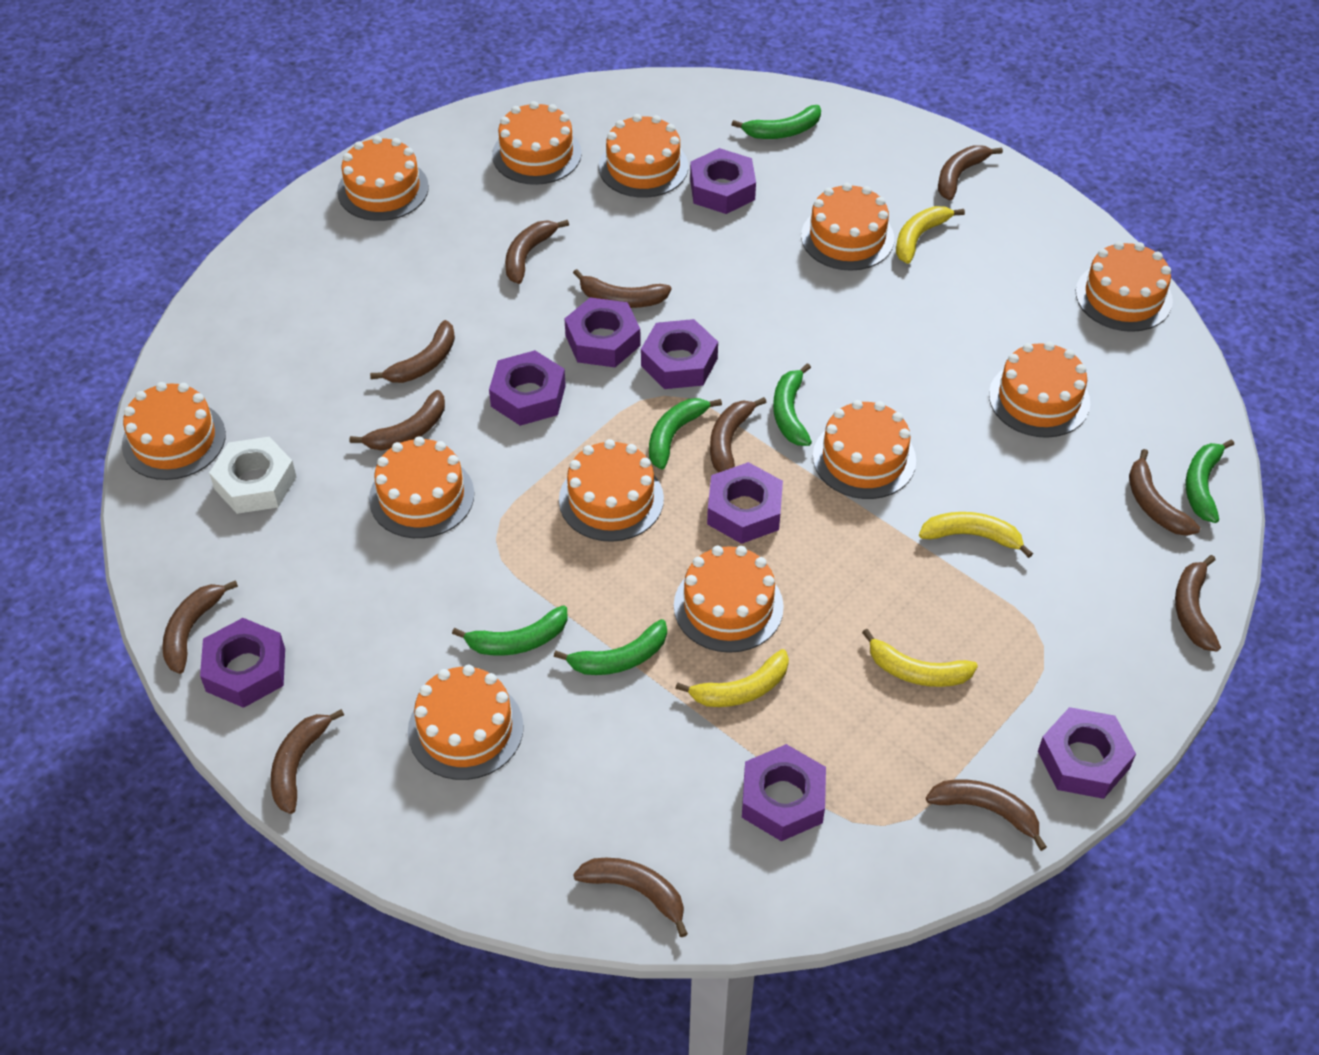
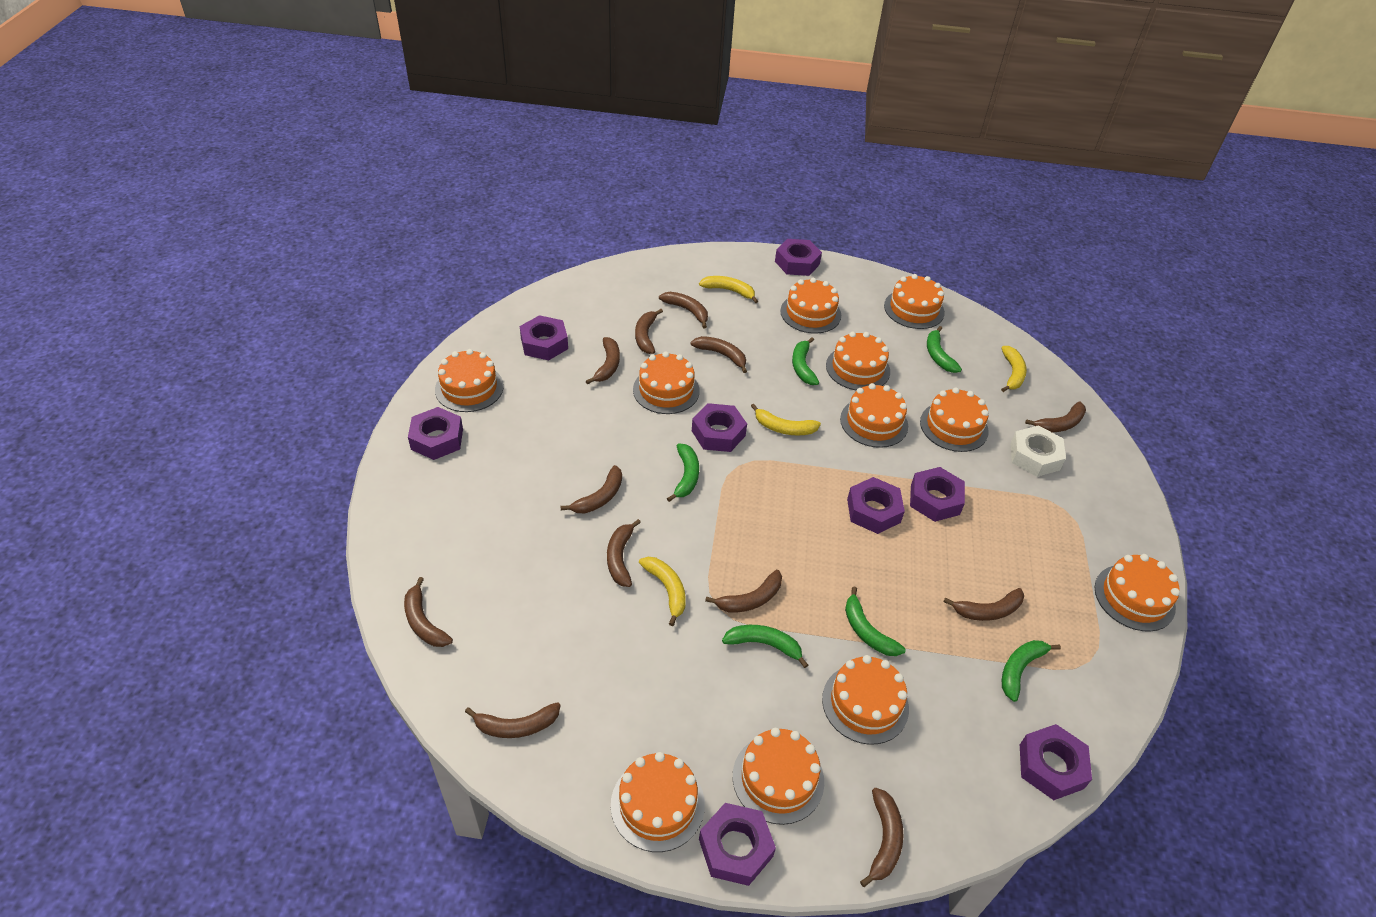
orange cake: [122,382,226,480] [337,136,429,221] [369,436,474,538] [408,665,524,780] [492,101,582,185] [559,439,664,542] [599,114,688,198] [674,546,784,653] [801,183,894,271] [813,400,916,499] [989,341,1090,438] [1076,241,1173,332] = 12 -> [435,349,504,412] [611,752,705,852] [633,352,700,414] [733,728,824,825] [780,278,841,333] [822,655,909,745] [826,332,890,390] [840,383,908,448] [884,274,945,329] [920,387,989,452] [1094,554,1180,632] = 11

